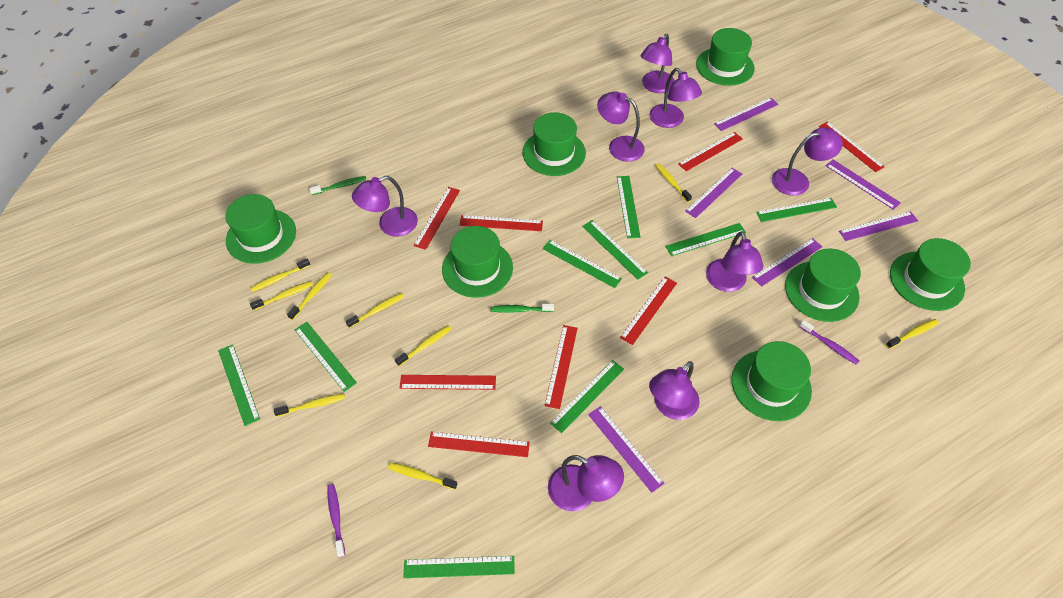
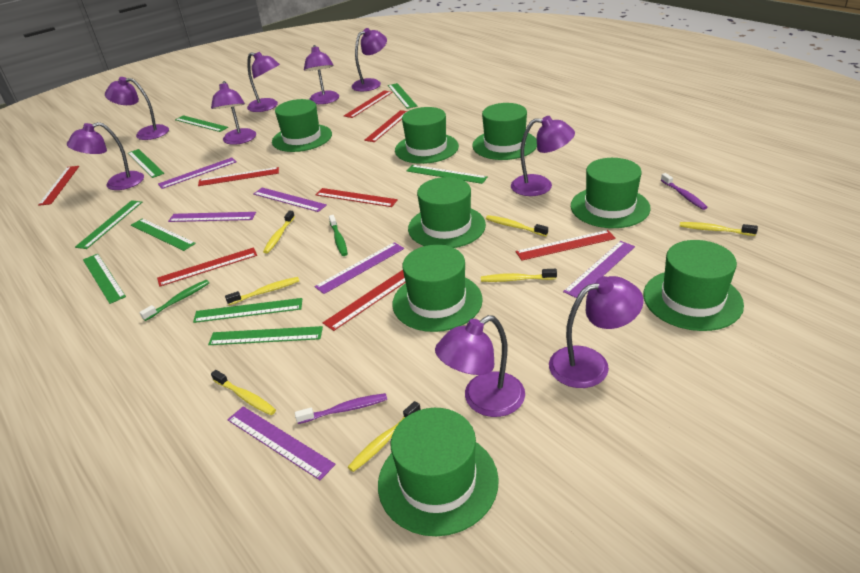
green hat: [225,194,296,264] [442,226,513,298] [523,112,586,176] [696,28,755,86] [731,341,812,421] [785,248,861,322] [890,238,971,311] = 7 -> [272,99,332,152] [378,408,499,536] [392,245,483,332] [395,107,459,164] [408,177,486,248] [472,103,537,160] [571,158,651,228] [643,240,744,331] = 8
purple lamp: [352,176,418,237] [548,455,624,511] [597,91,645,162] [641,34,675,93] [649,361,699,420] [650,68,702,128] [706,231,763,292] [772,127,843,196] = 8 -> [67,122,144,190] [105,77,169,140] [211,81,256,145] [247,52,280,112] [304,45,339,104] [352,28,387,91] [435,315,525,417] [511,116,575,196] [549,276,643,388] = 9
yellow toothbrush: [250,281,313,311] [251,258,310,292] [274,393,345,417] [287,272,332,320] [346,293,405,328] [388,462,457,490] [395,325,451,366] [655,163,692,202] [886,319,939,349] = 9 -> [211,370,276,415] [225,277,299,305] [263,211,295,253] [348,401,421,472] [481,269,557,282] [486,215,548,236] [680,222,758,236] = 7

